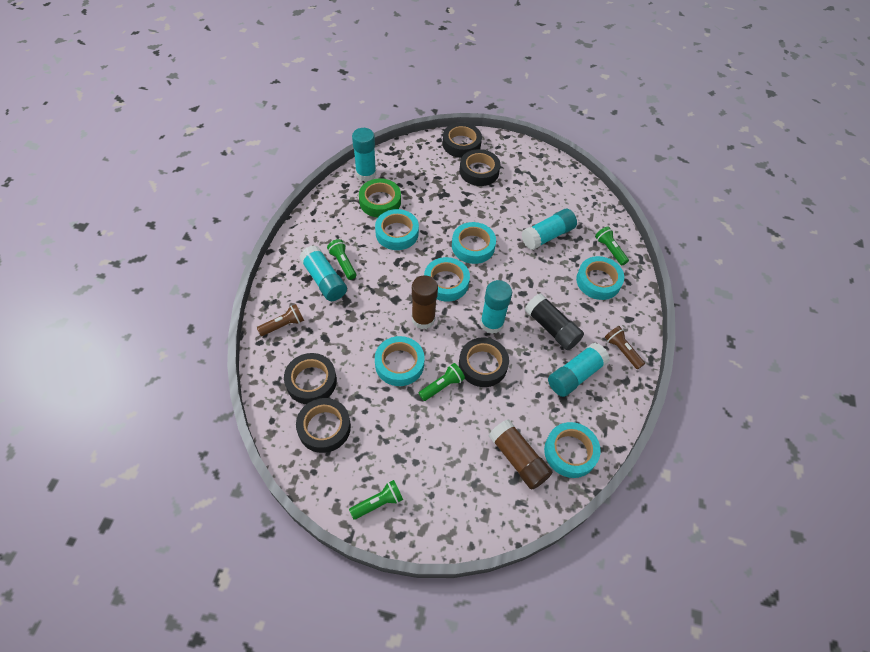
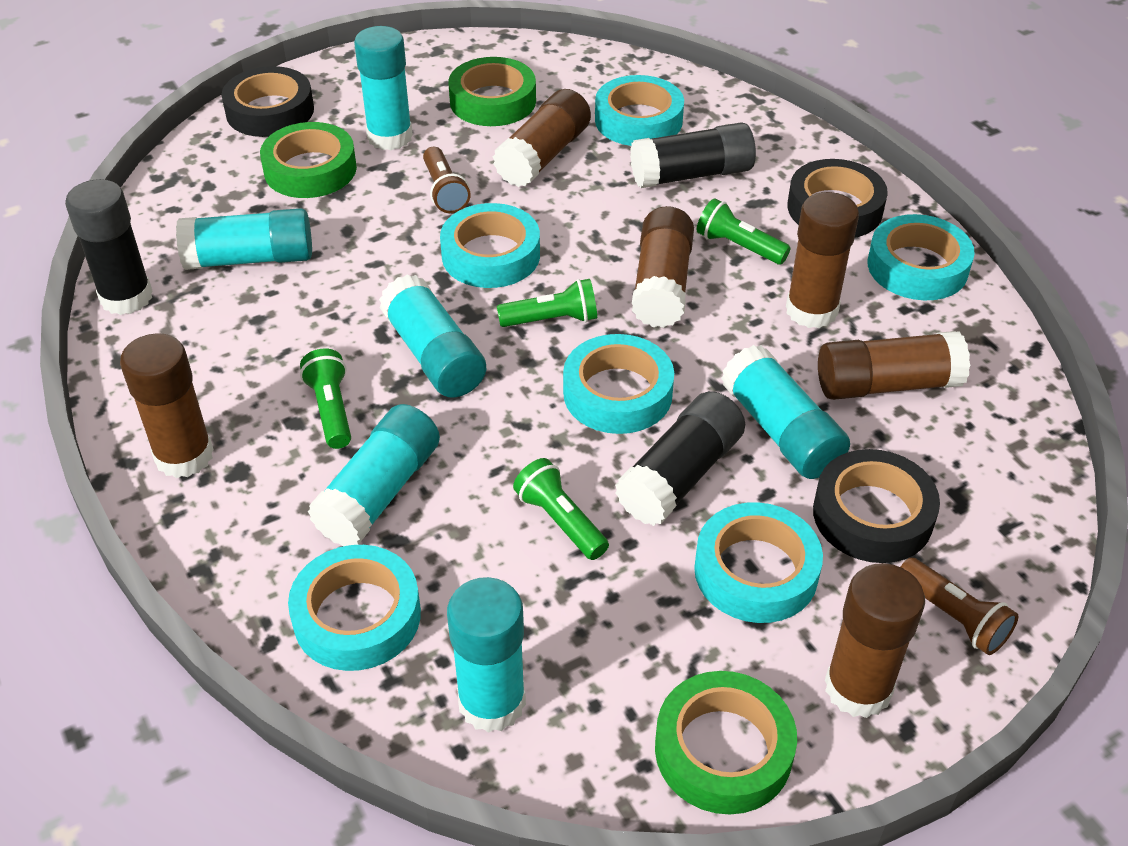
black glue stick: [525,293,584,350] = 1 -> [65,179,153,315] [615,391,745,526] [630,122,756,188] = 3
black tape: [284,353,337,404] [296,398,351,453] [443,123,482,158] [459,337,509,387] [460,149,500,186] = 5 -> [222,66,314,137] [787,159,888,237] [813,449,940,563] = 3
brown glue stick: [412,275,438,329] [489,419,552,490] = 2 -> [120,333,214,478] [493,89,591,187] [632,206,694,328] [786,192,859,328] [818,331,970,400] [825,563,925,718] = 6
green tape: [359,178,401,218] = 1 -> [260,122,357,198] [448,57,536,126] [655,671,797,814] = 3
turquoise glue stick: [299,245,347,301] [352,128,376,182] [480,280,512,334] [522,209,577,250] [548,343,610,397] = 5 -> [176,208,312,270] [308,404,440,546] [354,26,413,150] [379,274,486,398] [447,577,526,733] [721,345,850,479] = 6

